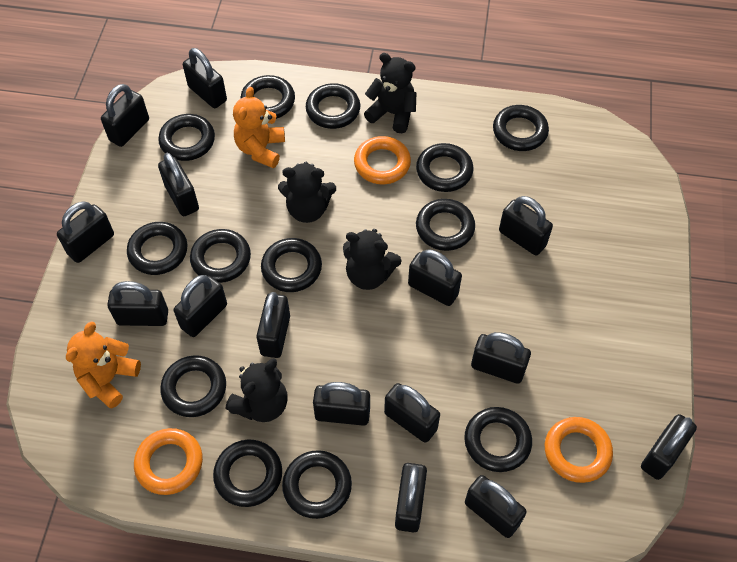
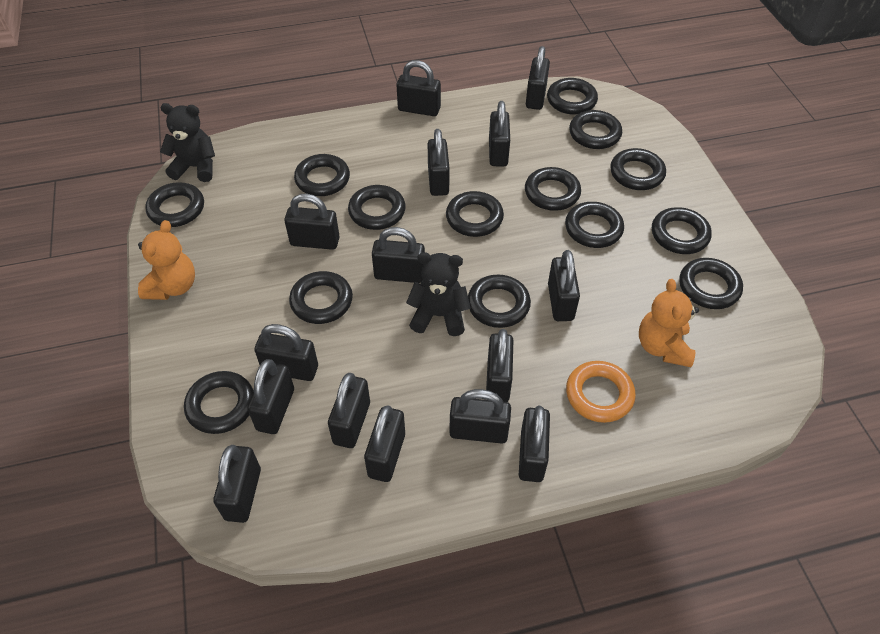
black ring: [127,222,187,275] [158,114,215,161] [160,355,226,417] [190,229,251,283] [213,440,282,507] [240,75,295,119] [261,238,322,292] [282,450,352,519] [306,83,360,129] [416,143,474,192] [416,199,475,251] [464,407,532,472] [493,105,549,151] = 13 -> [145,182,204,227] [184,371,254,434] [289,271,353,324] [294,154,350,196] [348,185,406,230] [446,191,504,237] [468,275,531,328] [525,167,581,211] [547,78,598,115] [565,202,624,248] [569,110,622,149] [610,148,666,190] [652,207,712,254] [679,258,743,309] = 14
black teddy bear: [226,358,288,422] [278,162,336,223] [343,229,402,290] [364,53,417,133] = 4 -> [160,103,215,182] [406,252,470,336] = 2
orange ring: [134,428,203,495] [354,136,411,184] [545,417,613,483] = 3 -> [566,361,636,423] = 1

